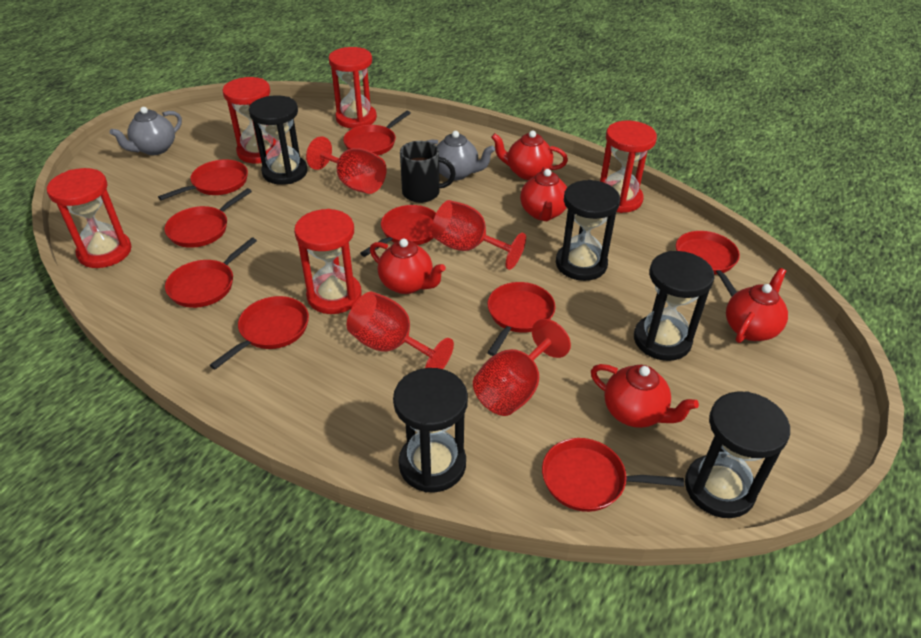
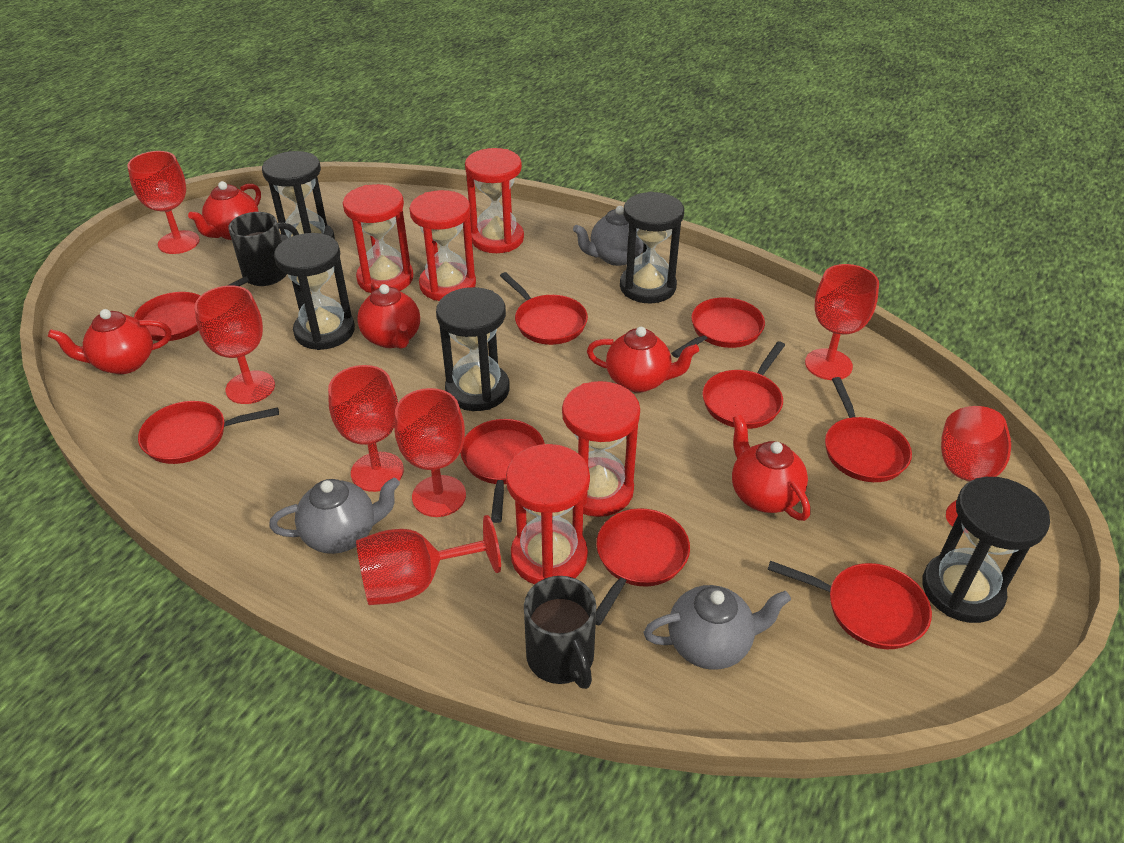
black mug: [400,141,456,203] = 1 -> [229,212,299,286] [524,576,596,689] = 2
grey teapot: [110,107,182,155] [427,131,495,180] = 2 -> [269,478,400,554] [573,206,644,266] [643,585,791,670] = 3
red goblet: [306,136,387,194] [346,292,454,369] [431,200,526,270] [473,319,571,416] = 4 -> [127,151,200,254] [194,286,275,404] [328,365,404,492] [356,515,501,605] [395,388,466,517] [805,264,879,380] [941,406,1011,527] = 7

